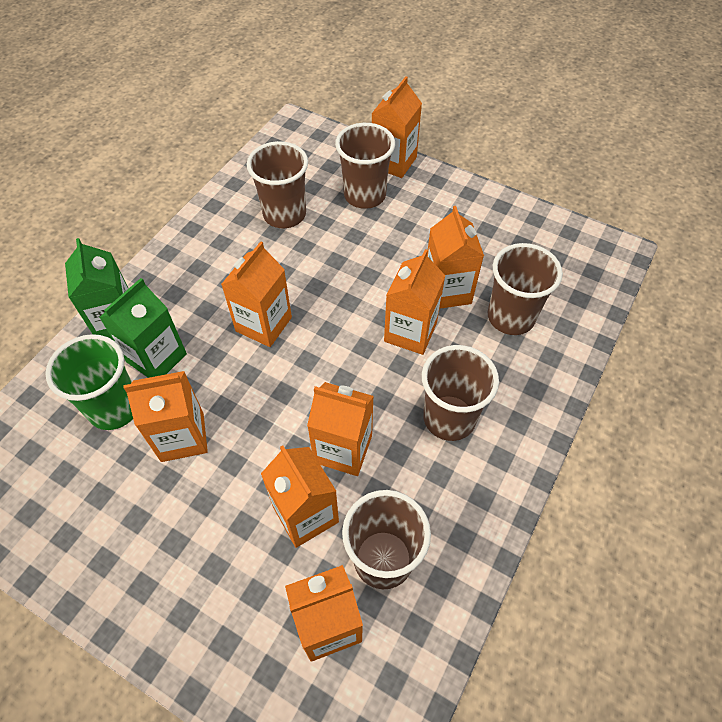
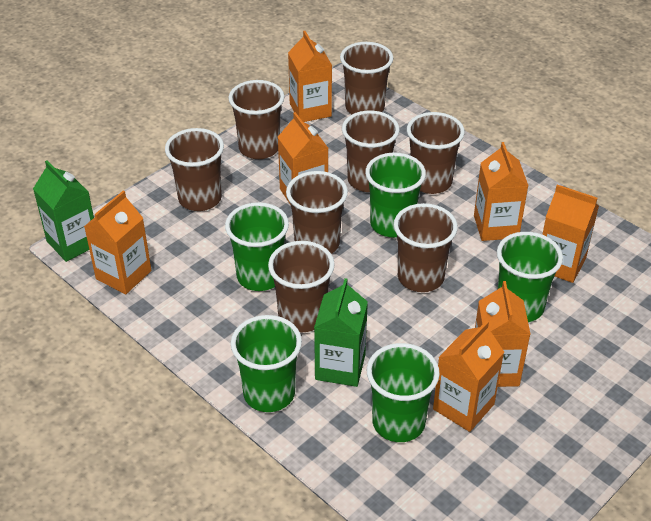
brown cup: [247,141,308,228] [335,123,395,209] [342,490,431,589] [422,345,499,441] [488,243,563,335] = 5 -> [165,128,224,211] [228,80,285,159] [268,241,335,332] [286,171,348,254] [340,42,393,114] [342,111,400,192] [394,203,458,292] [407,112,465,194] = 8
green cup: [45,334,133,430] = 1 -> [225,202,289,291] [231,315,302,412] [365,153,426,237] [367,343,440,442] [497,232,563,322] = 5
orange carton: [124,371,208,462] [221,241,292,347] [261,445,339,548] [285,565,363,662] [307,382,374,476] [372,76,422,178] [384,249,445,355] [427,206,484,309] = 8 -> [84,191,152,294] [278,112,328,205] [288,31,332,122] [433,321,504,432] [474,142,529,241] [475,281,531,387] [542,185,599,283] = 7

